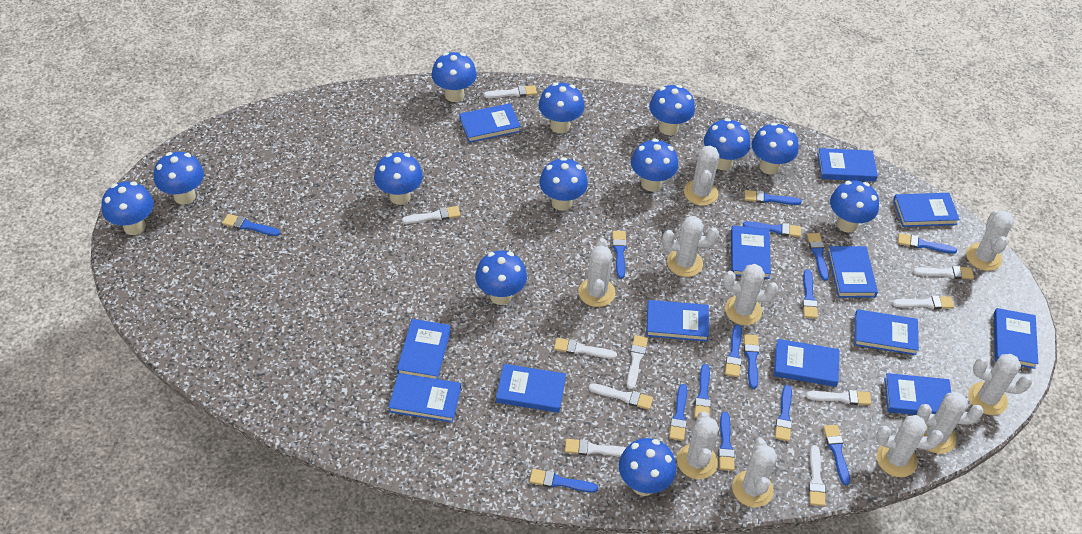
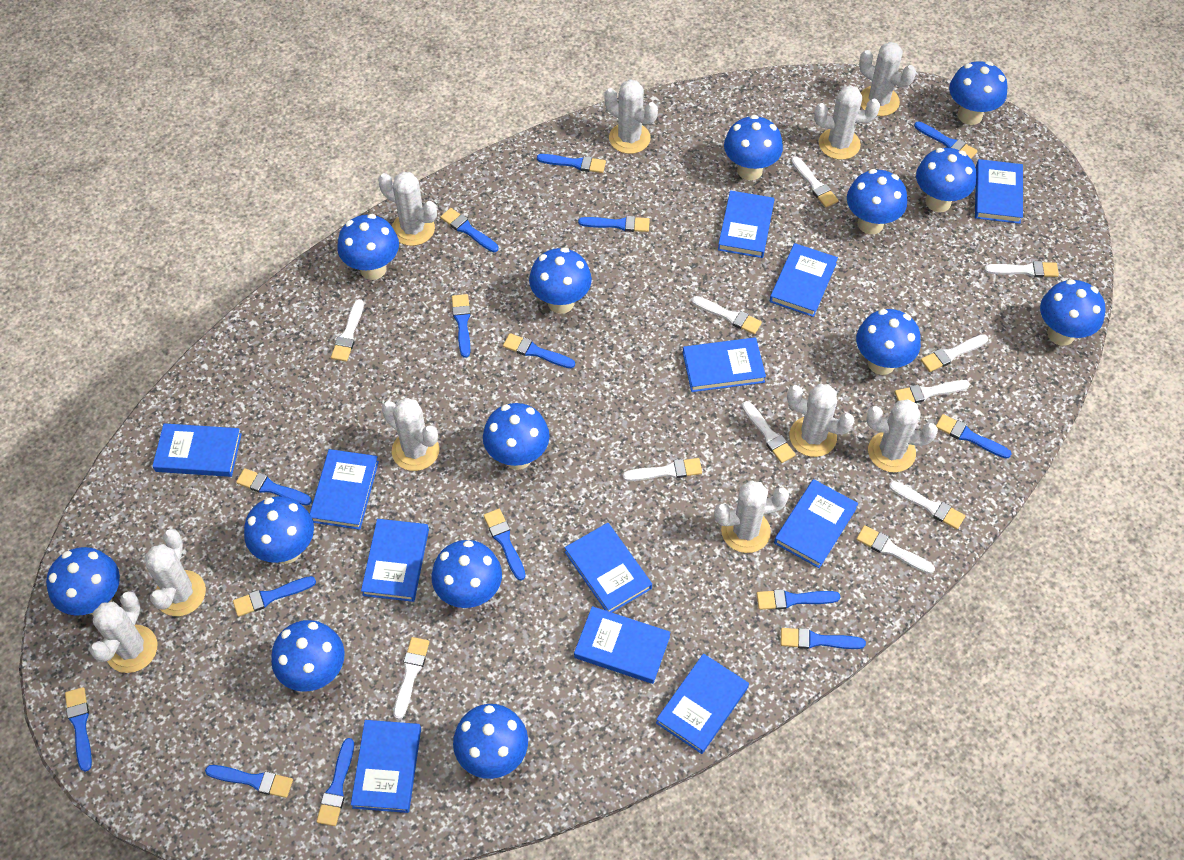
blue book: [388,373,461,423] [397,319,451,379] [459,103,521,143] [496,364,566,413] [646,300,709,342] [731,226,771,279] [774,339,840,387] [817,148,878,181] [828,246,878,298] [855,309,919,355] [884,373,951,415] [893,193,960,227] [994,308,1038,369] = 13 -> [152,423,242,477] [310,449,379,530] [351,720,421,813] [361,519,429,602] [565,523,652,612] [574,606,671,684] [656,653,749,754] [683,337,766,392] [718,190,775,258] [770,243,838,317] [774,479,858,568] [975,159,1023,224] = 12
blue mushroom: [102,181,153,235] [154,152,204,205] [374,152,423,205] [432,52,477,102] [475,251,527,305] [539,82,584,133] [539,157,588,211] [619,438,676,496] [631,139,678,191] [649,85,695,135] [704,118,750,170] [752,122,798,175] [830,181,879,233] = 13 -> [46,547,120,616] [244,496,314,564] [271,620,345,691] [337,214,399,280] [431,540,502,608] [453,704,528,779] [483,403,550,470] [529,247,592,314] [724,115,783,181] [847,169,907,234] [856,309,921,375] [916,148,976,212] [949,61,1007,125] [1040,279,1105,346] = 14
white brush: [402,206,461,224] [483,85,537,98] [554,338,617,359] [565,439,627,457] [589,383,653,410] [627,335,648,389] [806,390,871,405] [808,445,826,506] [892,296,954,309] [913,266,974,279] = 10 -> [331,299,364,362] [393,637,430,720] [623,458,702,481] [692,296,762,334] [742,401,796,463] [791,156,839,207] [856,525,935,574] [889,481,965,529] [895,380,970,403] [921,334,988,372] [984,261,1059,277] = 11

